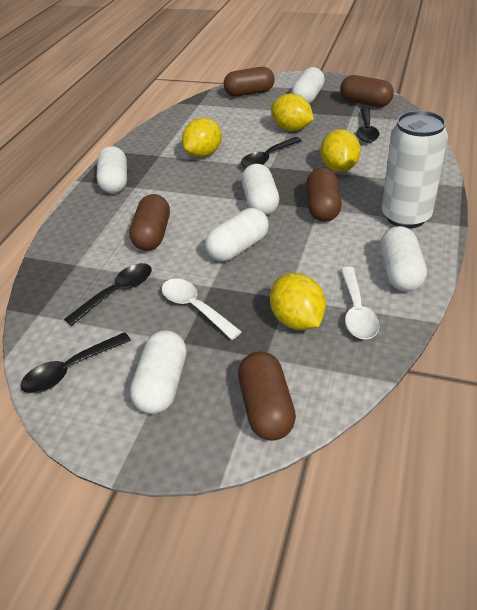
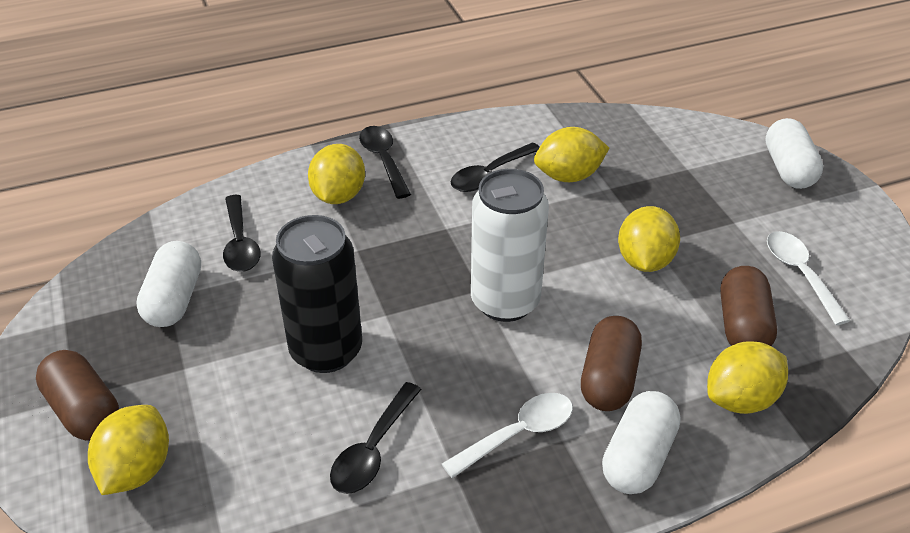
black can: none = 0 -> [272,215,362,373] = 1
brown capsule: [129,194,170,251] [224,67,275,97] [238,352,296,441] [306,168,342,222] [340,75,394,107] = 5 -> [36,350,119,441] [581,316,642,411] [720,266,777,346] = 3
white capsule: [97,146,127,193] [130,330,187,414] [205,208,269,261] [241,164,279,215] [291,67,325,104] [380,226,427,292] = 6 -> [136,241,201,327] [602,391,680,494] [765,118,823,189] = 3
yellow lemon: [182,118,222,157] [270,273,326,330] [271,94,314,131] [320,129,361,172] = 4 -> [88,405,169,495] [308,144,365,204] [534,127,609,182] [618,206,680,272] [707,341,788,414] = 5

